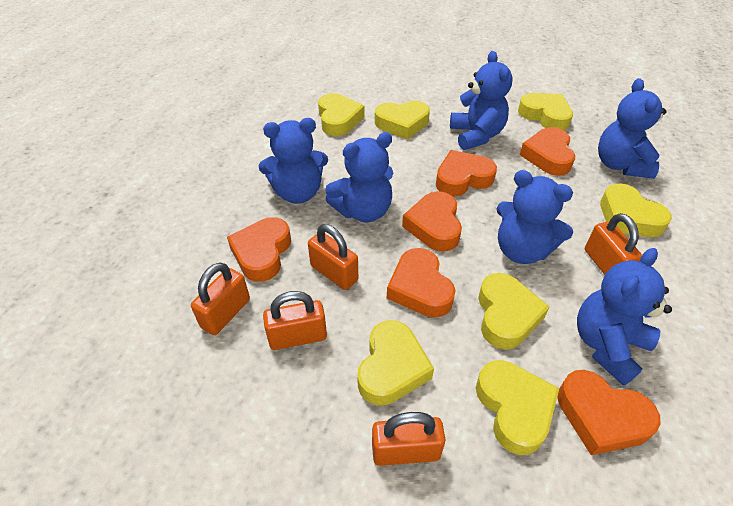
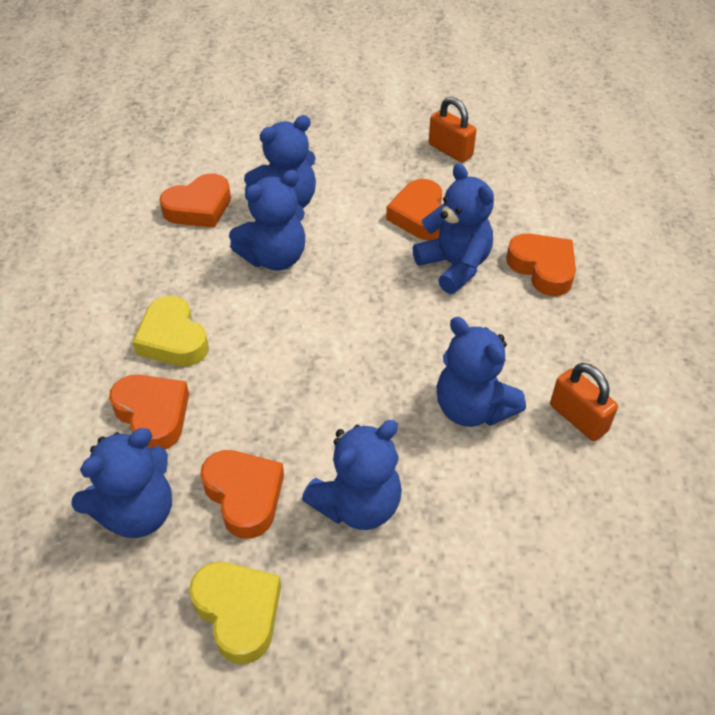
orange heart: [227,217,291,282] [387,248,456,318] [402,191,462,252] [436,150,497,197] [520,127,575,176] [557,370,661,455] = 6 -> [109,375,189,450] [159,173,231,228] [200,450,284,539] [386,179,442,240] [506,234,576,296] = 5
orange padlock: [191,262,250,335] [263,291,327,350] [308,224,358,290] [372,412,445,466] [585,213,642,275] = 5 -> [429,97,476,163] [550,363,618,441] = 2
yellow heart: [318,93,364,136] [357,320,434,406] [375,100,430,139] [476,360,559,455] [478,273,549,349] [518,93,573,130] [600,184,672,237] = 7 -> [133,296,209,366] [189,562,281,664] = 2

